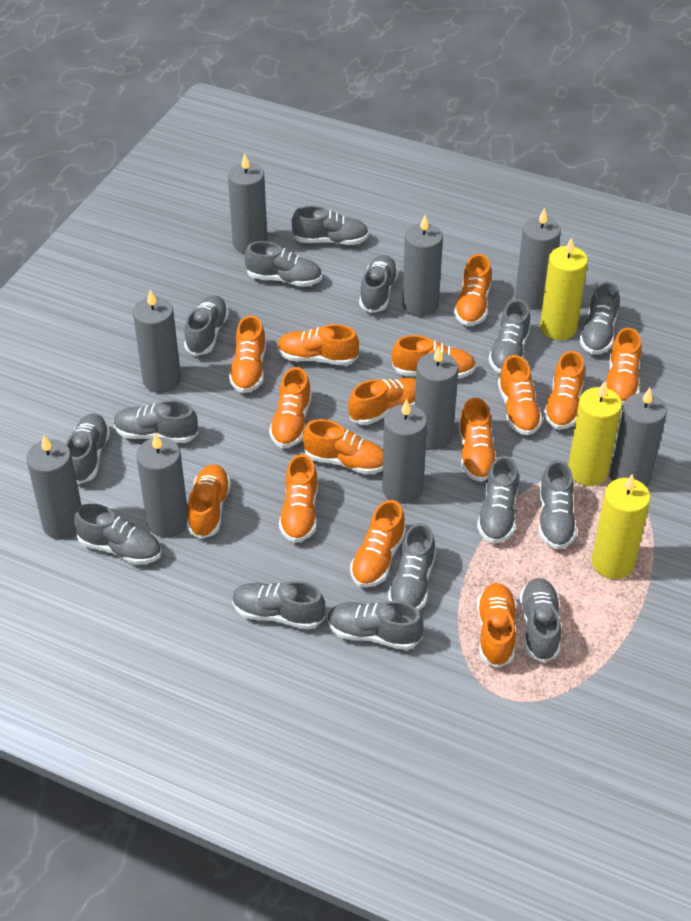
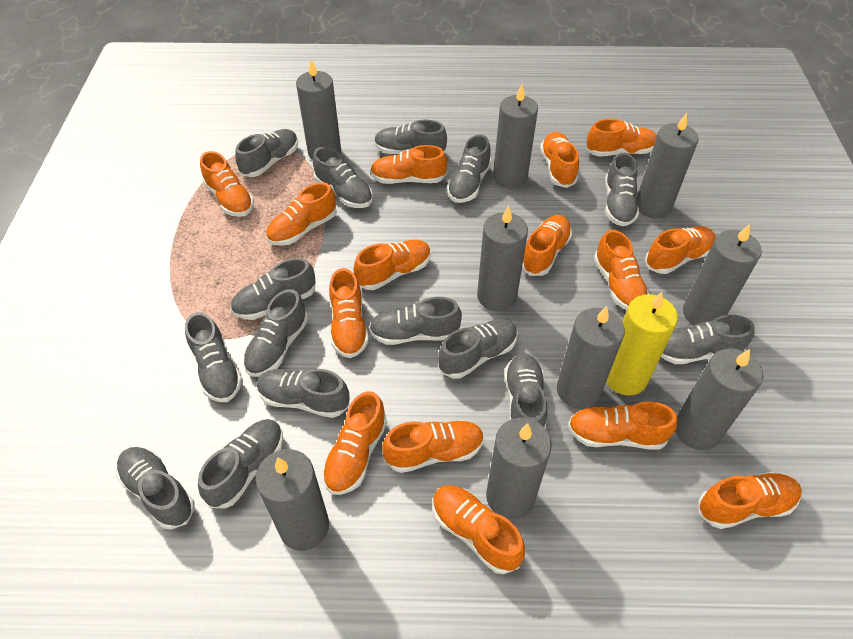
yellow candle: [540,237,588,340] [568,381,622,486] [592,474,651,579] = 3 -> [606,292,678,396] = 1

